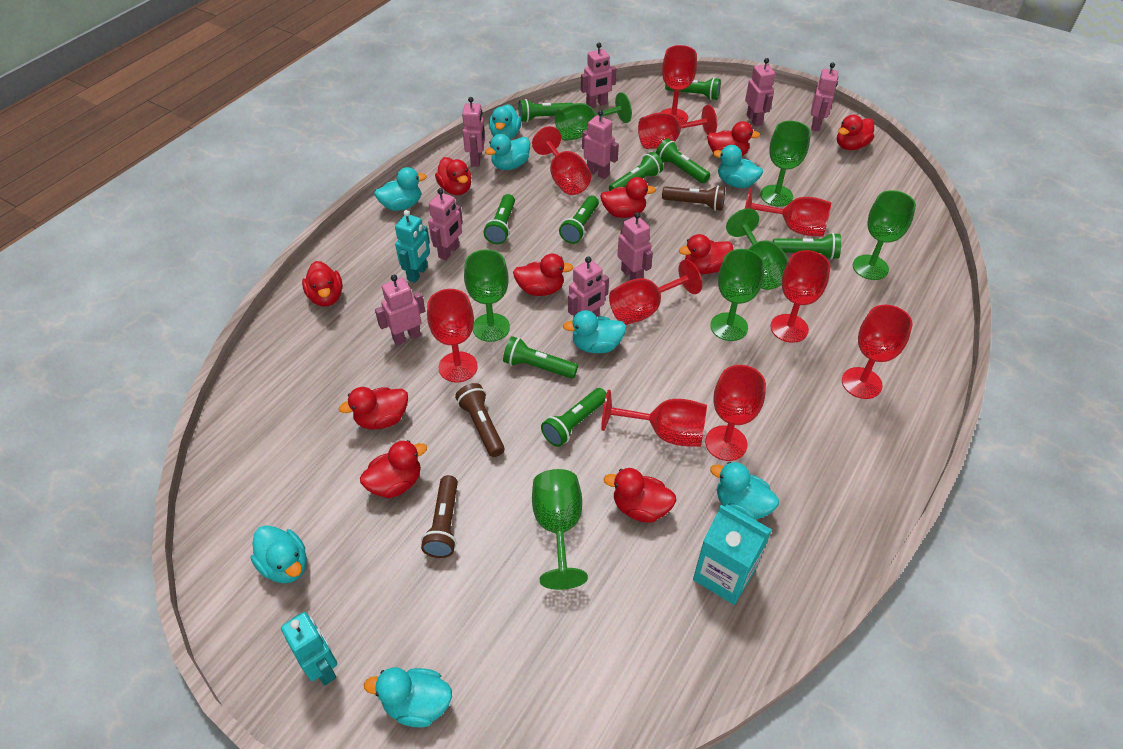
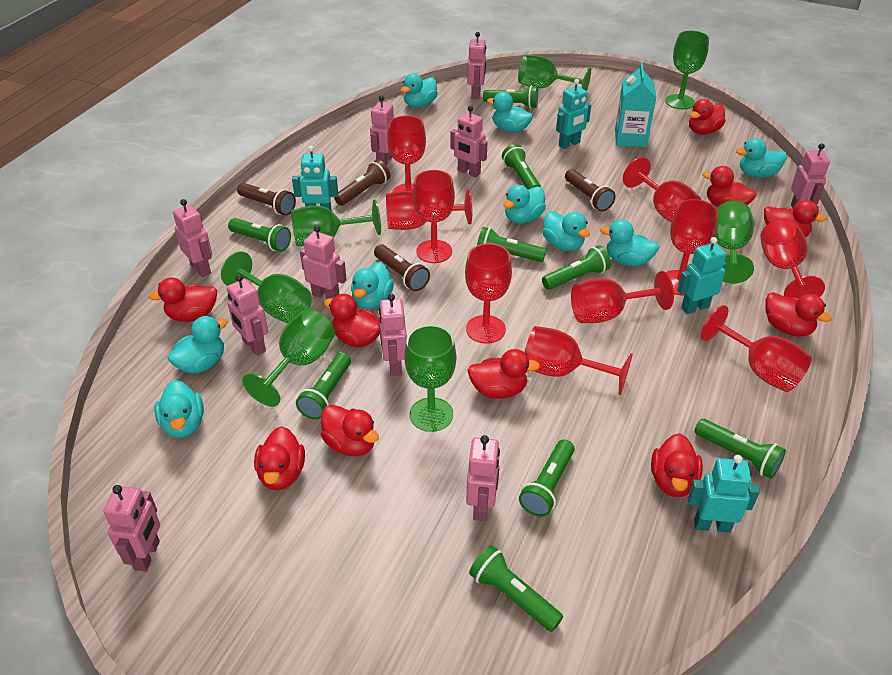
brown flashlight: [421,475,458,558] [455,383,505,457] [662,185,725,211] = 3 -> [237,183,296,215] [334,160,390,206] [374,244,430,291] [565,169,615,211] = 4
pink robot: [375,275,425,345] [428,188,463,260] [462,97,485,167] [568,256,609,318] [581,43,616,108] [582,110,619,179] [617,212,653,280] [745,58,775,127] [811,63,838,131] = 9 -> [103,485,160,572] [173,199,212,277] [227,274,268,356] [300,226,347,299] [370,95,394,165] [379,294,407,376] [450,106,487,178] [466,435,500,521] [467,32,486,99] [791,143,830,208] = 10
turquoise duck: [251,525,307,583] [364,667,452,727] [374,167,427,211] [485,134,530,170] [489,104,521,139] [563,310,626,353] [710,462,779,520] [713,145,763,188] = 8 -> [155,380,204,438] [167,316,228,374] [351,262,394,309] [401,73,438,108] [487,92,533,133] [503,185,546,223] [542,211,590,251] [600,219,660,266] [736,138,787,178] = 9
turquoise robot: [281,612,337,686] [395,210,430,283] = 2 -> [292,146,338,211] [556,79,591,149] [677,237,727,314] [688,455,760,533] = 4

